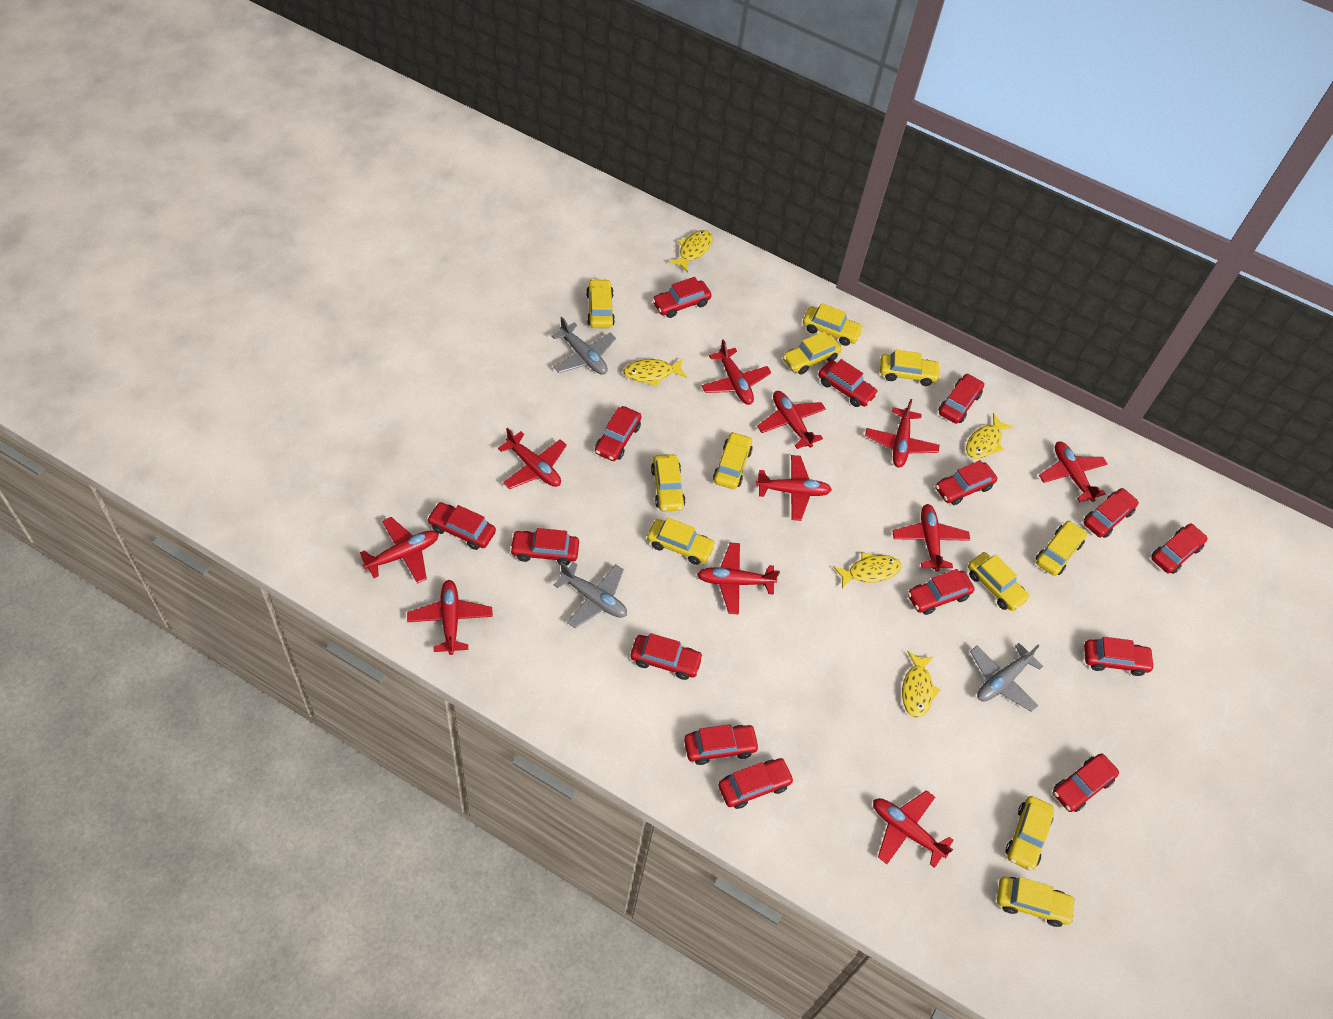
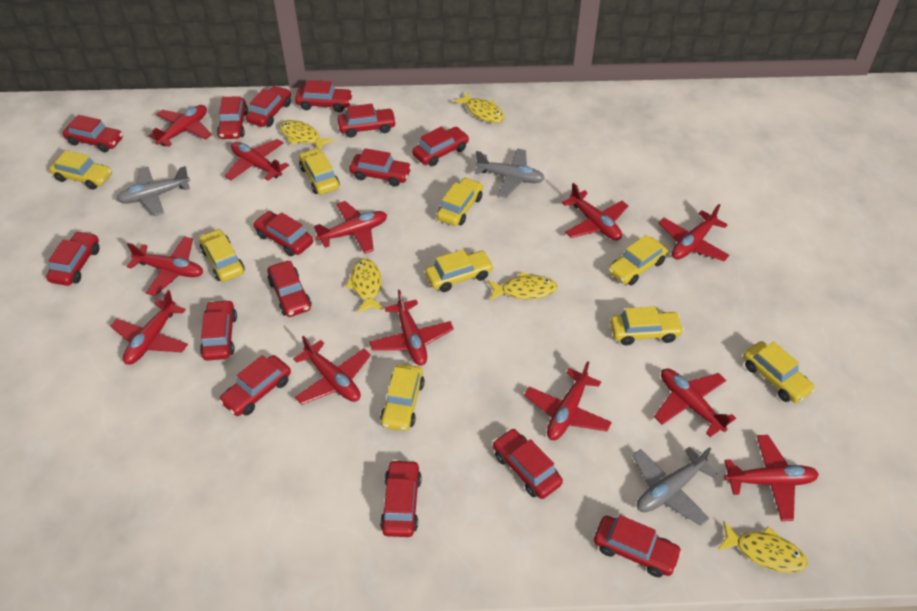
red plane: [360,517,439,584] [407,580,493,655] [498,428,567,489] [697,543,780,615] [702,339,771,405] [756,455,832,521] [757,391,826,449] [865,399,940,467] [873,790,954,868] [892,504,970,572] [1039,442,1108,502] = 11 -> [110,290,188,365] [127,236,203,296] [149,105,212,147] [225,139,289,181] [293,336,371,405] [314,201,387,254] [369,290,454,366] [524,361,612,440] [562,183,628,240] [654,368,736,437] [659,204,730,261] [724,435,819,521] = 12
yellow car: [586,279,615,328] [647,517,716,565] [651,454,685,511] [713,432,753,489] [783,331,842,374] [803,303,864,346] [880,350,941,386] [968,552,1030,611] [997,877,1076,927] [1006,796,1054,871] [1036,520,1087,576] = 11 -> [49,150,112,190] [199,229,245,282] [299,148,340,194] [380,364,425,431] [425,249,494,292] [437,177,483,226] [608,235,668,285] [610,306,684,345] [743,341,815,403] = 9

